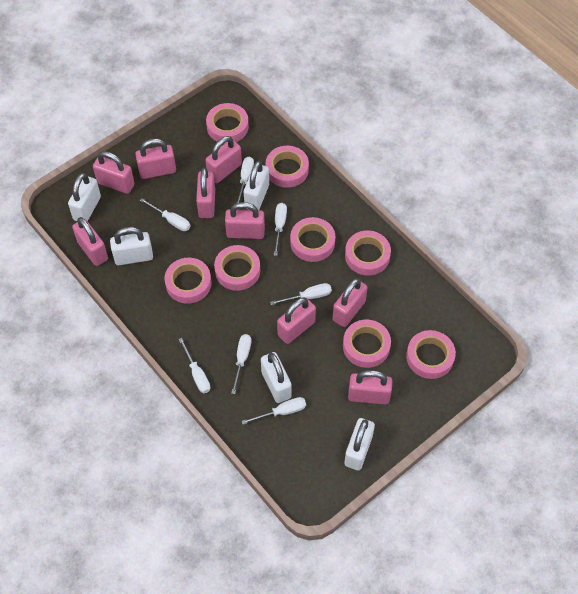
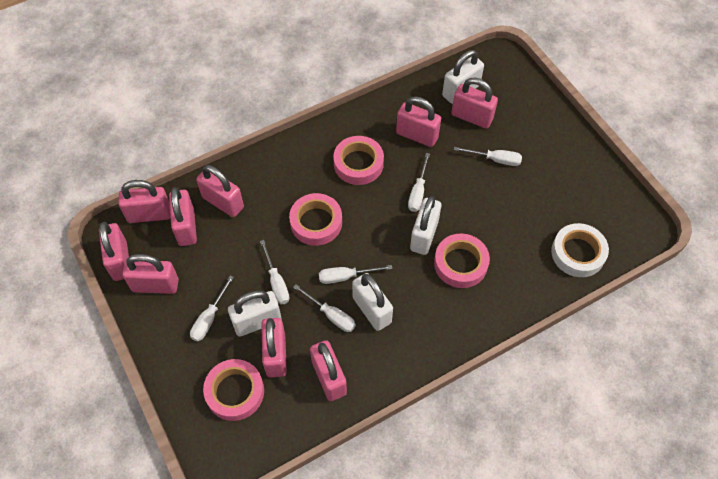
pink tape: [165,258,211,304] [206,103,249,144] [214,245,260,291] [266,146,309,188] [290,217,335,262] [343,319,391,368] [345,231,391,276] [406,330,456,379] = 8 -> [203,359,264,421] [289,193,342,246] [333,136,384,185] [434,233,490,288] = 4
white padlock: [68,173,101,221] [110,227,153,265] [244,161,269,210] [261,352,292,403] [344,418,375,471] = 5 -> [228,290,281,337] [352,273,393,331] [410,196,441,255] [442,50,484,104] = 4
white screwdriver: [140,198,191,231] [178,338,210,393] [231,334,252,394] [236,156,254,203] [242,397,306,424] [270,283,332,305] [274,203,287,256] = 7 -> [190,275,234,341] [260,240,289,304] [293,284,356,332] [319,265,392,284] [408,153,430,212] [454,147,522,166] = 6
white tape: none = 0 -> [551,223,609,277] = 1

